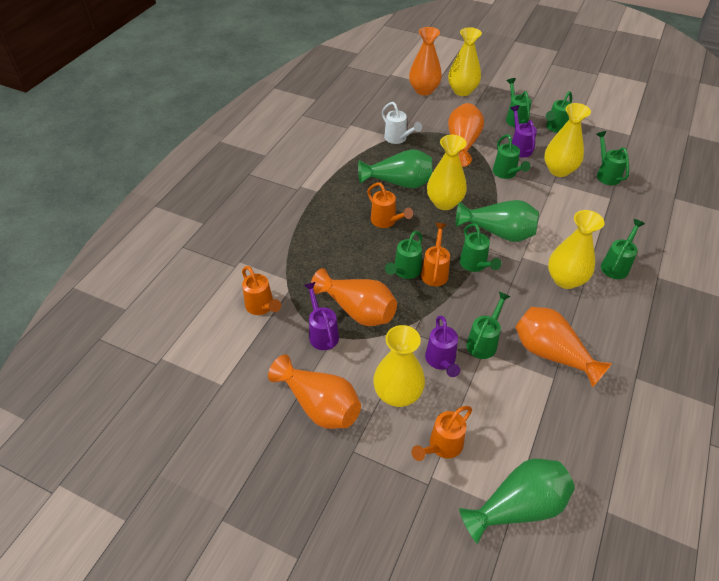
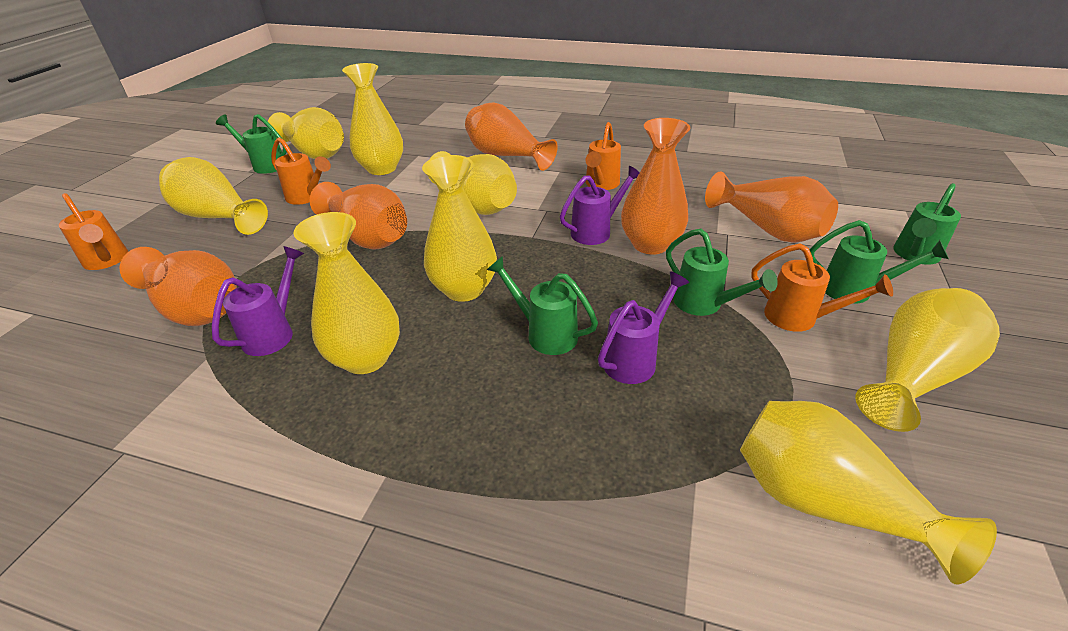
green vase: [358,149,433,188] [456,200,539,242] [459,459,575,544] = 3 -> none = 0
green watering can: [385,231,422,279] [460,223,501,272] [466,292,511,359] [493,134,530,179] [506,78,532,127] [546,91,572,133] [596,131,629,185] [601,219,645,279] = 8 -> [216,114,286,174] [487,256,598,355] [666,229,778,316] [809,220,949,304] [893,183,961,265] = 5
white watering can: [382,102,422,144] = 1 -> none = 0
yellow vase: [373,325,425,407] [427,135,467,210] [448,27,482,96] [544,103,591,177] [548,210,604,289] = 5 -> [159,157,268,235] [268,107,344,159] [293,212,400,374] [342,63,403,175] [422,155,497,302] [429,151,517,215] [740,401,997,585] [855,288,1000,432] = 8

